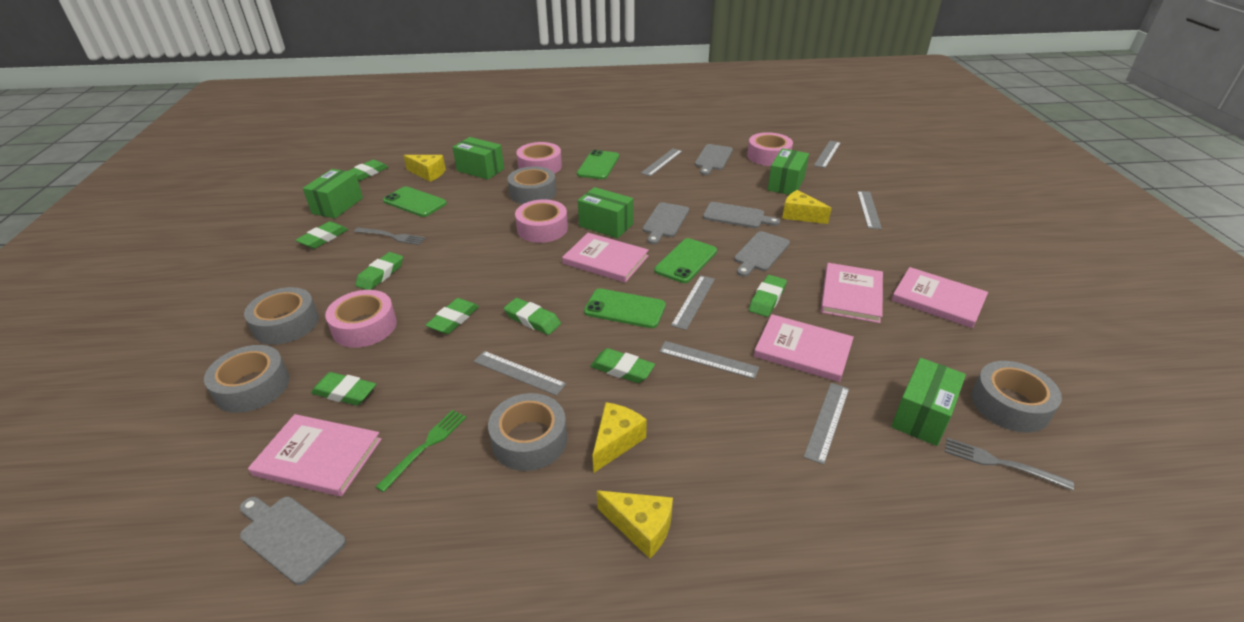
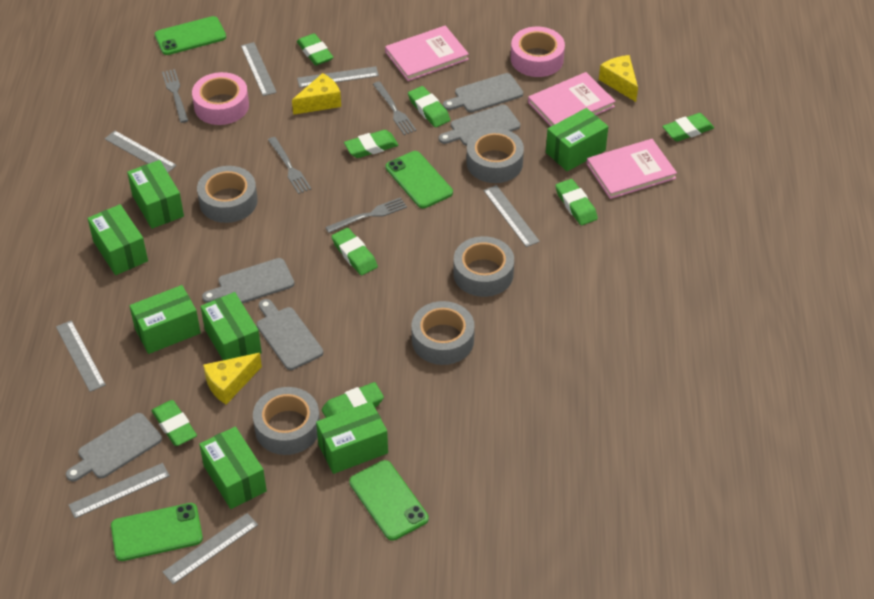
green box: [303,169,363,218] [453,137,504,180] [578,187,633,238] [767,148,809,195] [891,358,966,446] = 5 -> [87,204,148,275] [127,160,184,229] [129,285,201,354] [199,427,267,509] [200,292,262,360] [316,402,388,474] [546,108,608,171] = 7
green fork: [376,410,466,492] = 1 -> none = 0
grey fork: [354,228,426,245] [945,438,1074,490] = 2 -> [162,69,188,123] [268,137,311,194] [325,197,407,233] [373,81,417,135] = 4
pink book: [248,414,382,497] [562,233,649,283] [754,314,854,382] [821,263,883,323] [891,267,988,328] = 5 -> [385,25,469,81] [528,72,615,126] [587,139,677,199] = 3
pink tape: [325,290,397,348] [515,199,568,243] [517,142,562,174] [747,132,793,166] = 4 -> [192,72,249,125] [511,27,565,77] = 2
yellow cheese: [403,155,446,182] [593,402,647,473] [597,491,673,559] [782,190,832,224] = 4 -> [203,353,262,404] [292,73,341,115] [599,55,638,102] = 3

